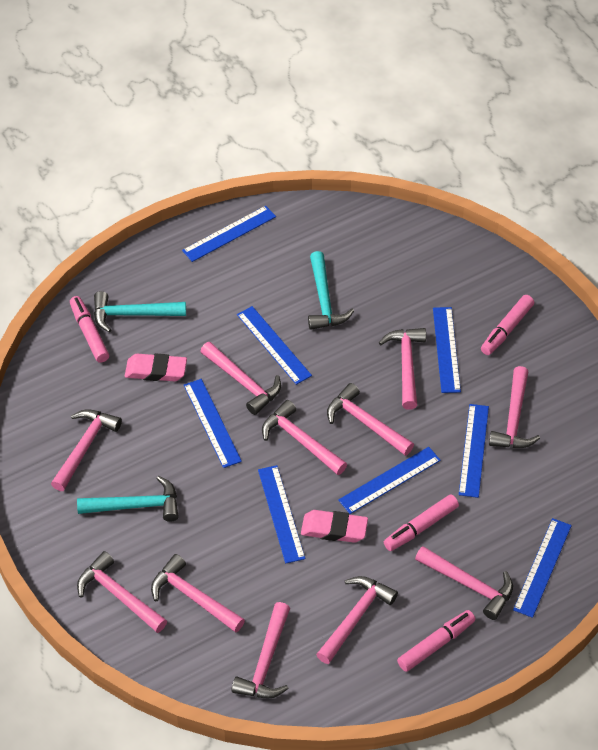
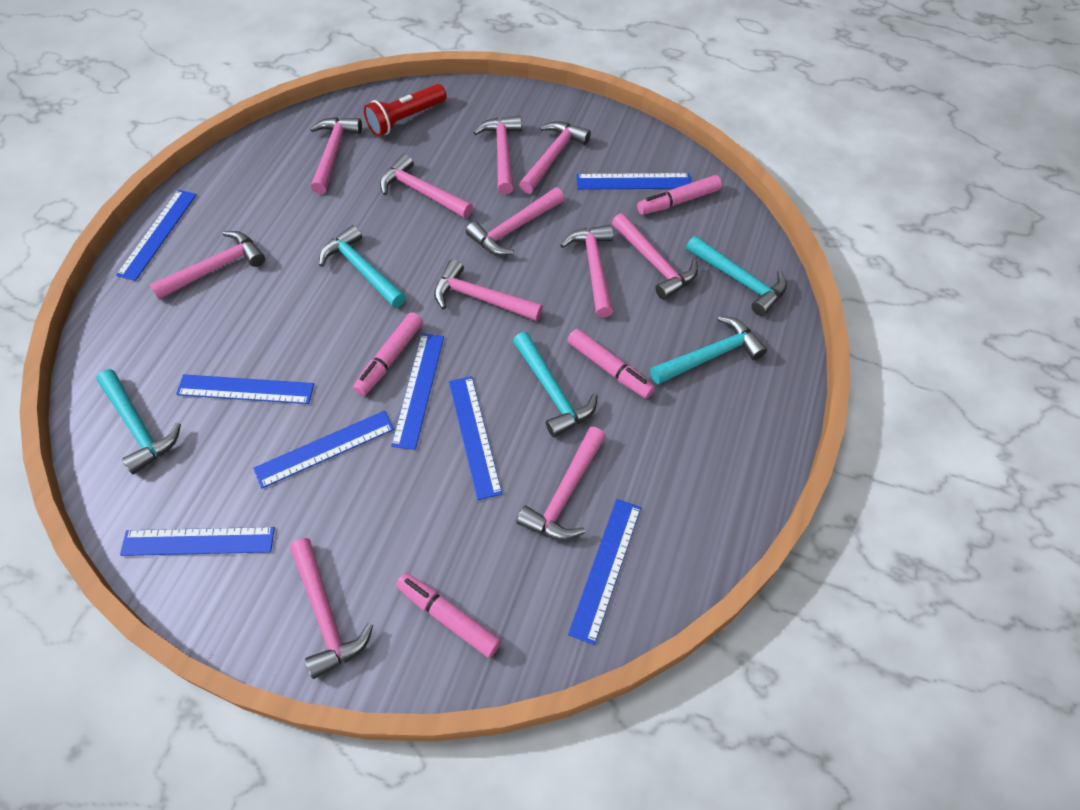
pink eraser: [125,354,187,381] [301,510,368,543] = 2 -> none = 0
red flashlight: none = 0 -> [364,84,447,136] = 1
turquoise hammer: [77,476,179,522] [94,291,186,332] [308,251,354,330] = 3 -> [96,369,181,474] [319,225,406,308] [513,332,598,438] [650,316,767,384] [686,236,787,316] = 5

